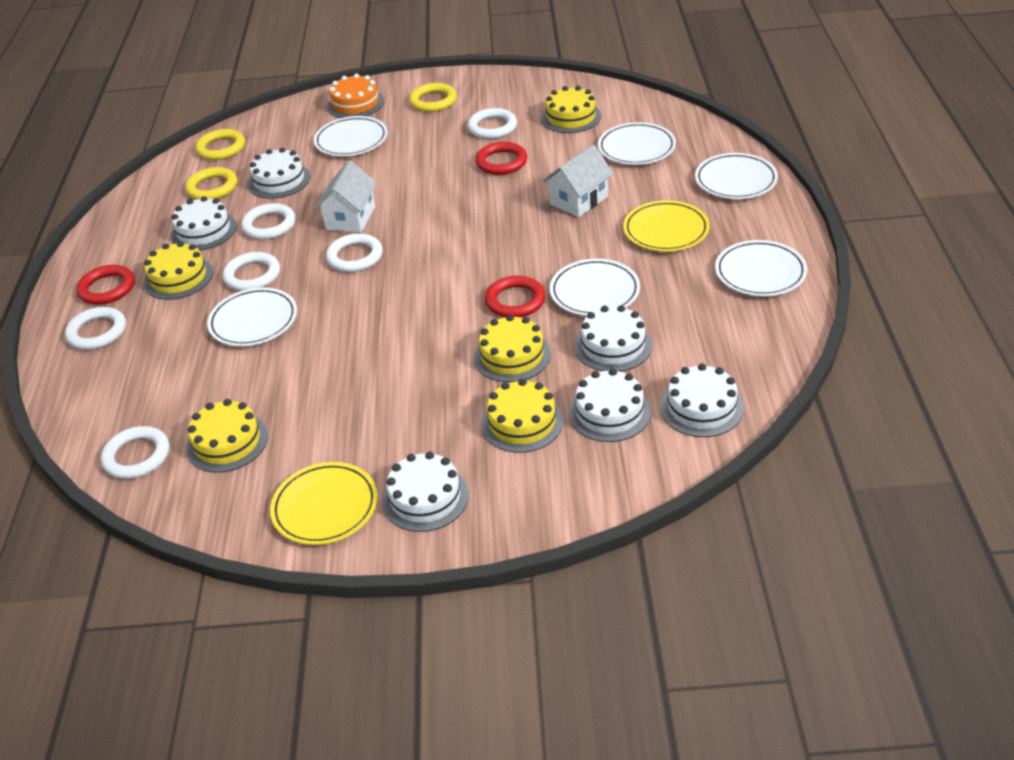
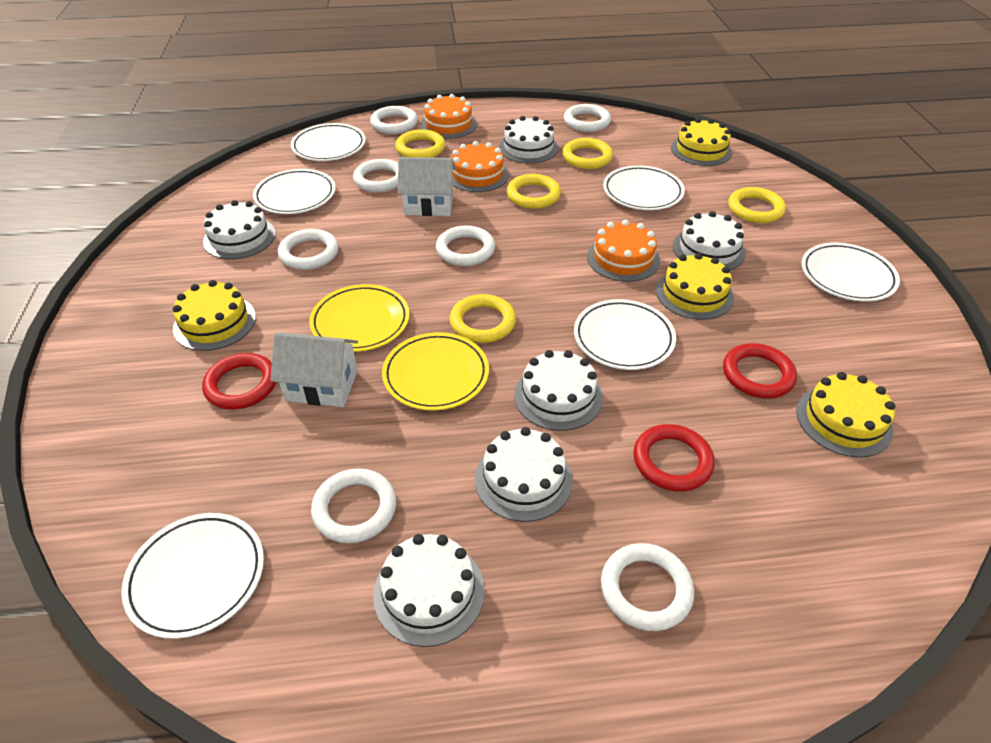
orange cake: [327,73,384,118] = 1 -> [420,94,477,139] [451,141,509,192] [587,220,660,282] = 3
white ring: [65,307,126,350] [101,426,169,479] [223,252,280,291] [241,203,296,239] [326,233,383,272] [467,108,517,139] = 6 -> [278,229,339,270] [311,468,396,543] [353,159,398,192] [370,106,418,134] [436,225,495,266] [564,104,611,132] [601,543,694,631] = 7
yellow cake: [144,241,213,300] [187,399,268,473] [474,315,551,382] [481,379,563,453] [541,86,601,133] = 5 -> [173,280,256,351] [656,253,734,320] [671,118,732,166] [796,372,895,458] = 4
yellow ring: [185,167,237,199] [196,129,245,160] [409,83,457,112] = 3 -> [395,129,445,158] [450,294,516,343] [507,174,561,209] [562,138,613,169] [728,187,786,223] = 5

